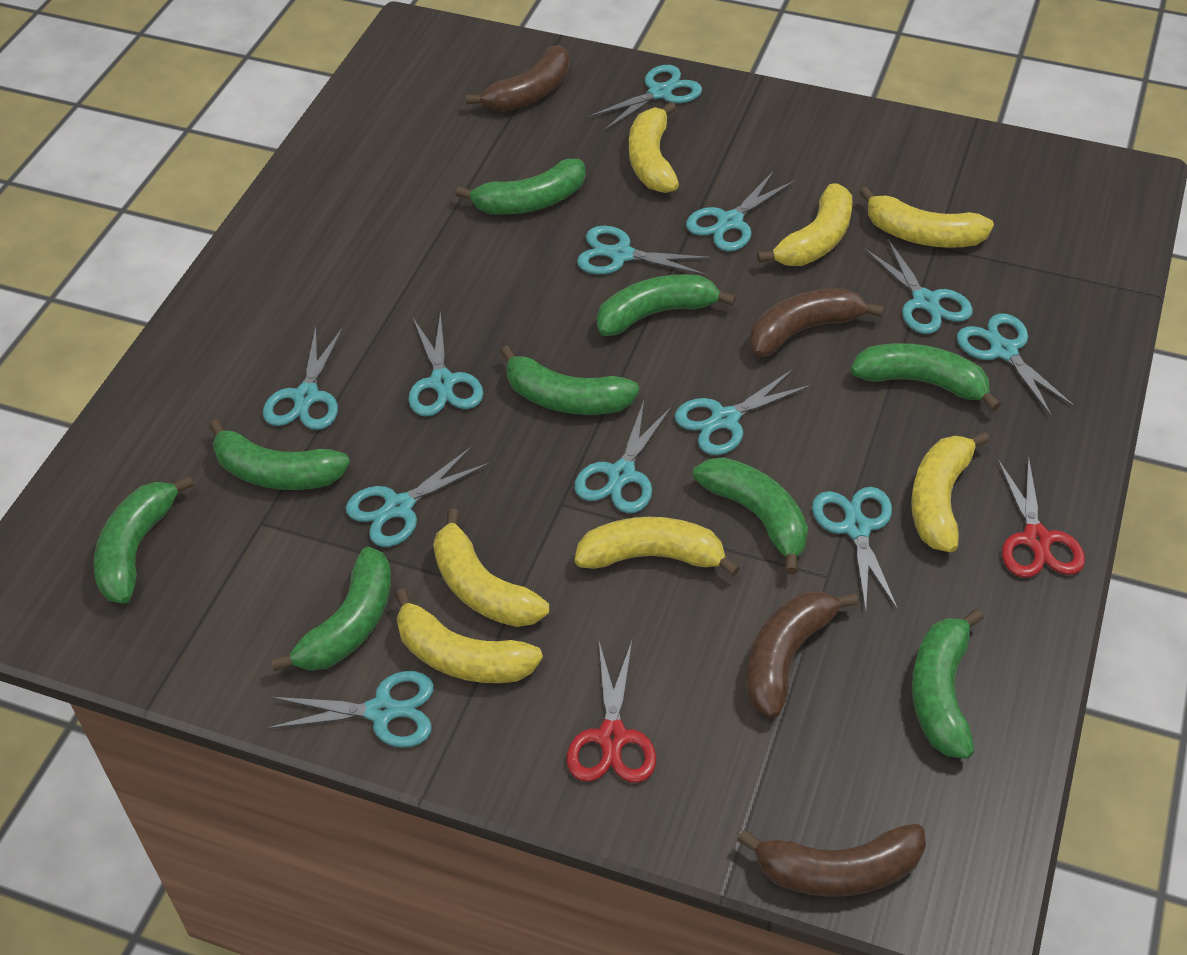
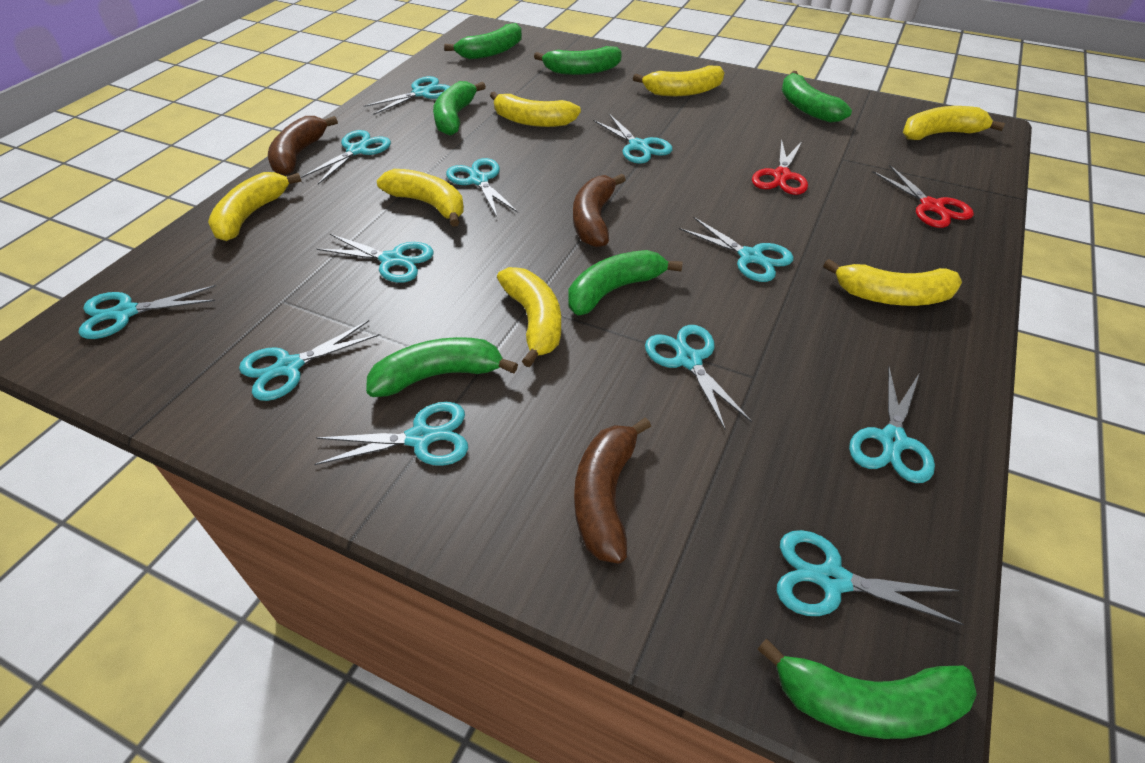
brown banana: [466,45,570,112] [737,824,926,897] [746,591,858,718] [750,288,884,357] = 4 -> [268,116,338,176] [573,174,626,247] [574,417,651,564] = 3
green banana: [94,475,194,604] [209,419,350,490] [271,547,391,671] [456,159,586,215] [500,346,639,415] [597,274,736,336] [693,457,808,575] [851,343,1001,411] [912,609,984,759] = 9 -> [366,337,518,397] [433,81,486,136] [444,23,522,59] [534,46,622,75] [568,250,683,315] [757,639,977,739] [782,71,852,123] = 7

